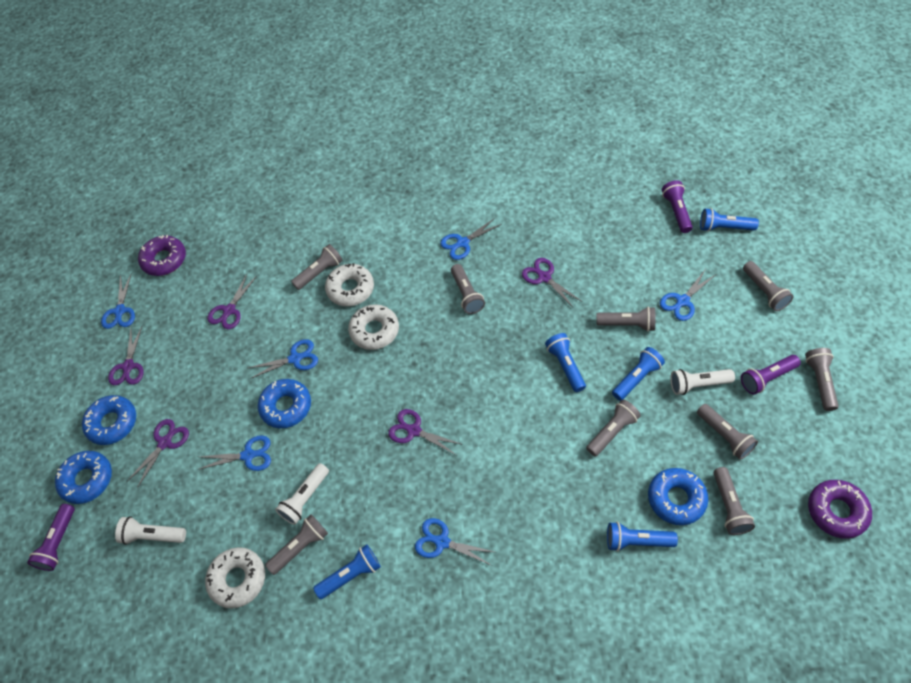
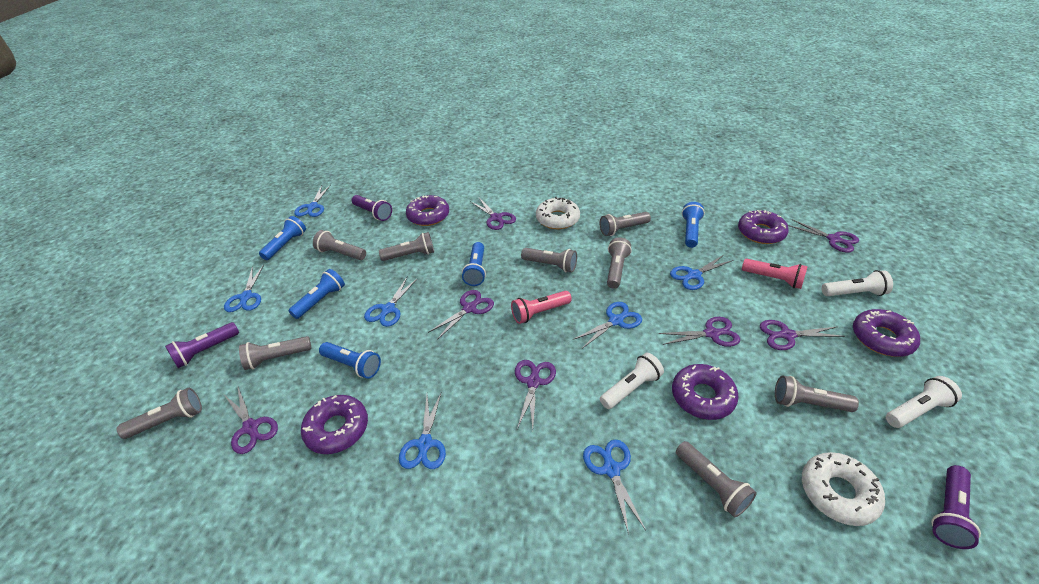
blue donut: [55,451,112,504] [82,395,136,445] [258,379,311,428] [648,468,708,525] = 4 -> none = 0
blue scissors: [101,274,135,329] [197,435,271,471] [248,339,318,379] [415,518,494,565] [440,218,502,260] [660,270,715,321] = 6 -> [224,265,264,312] [294,185,331,217] [364,277,418,327] [399,391,446,469] [573,302,642,348] [583,440,646,535] [670,255,733,290] = 7
pink flashlight: none = 0 -> [511,291,572,324] [742,259,808,289] = 2
purple donut: [138,235,186,276] [808,480,872,539] = 2 -> [301,395,368,454] [406,195,449,226] [672,364,739,420] [738,210,789,244] [853,309,920,357] = 5
purple scissors: [108,325,143,385] [126,419,189,488] [207,274,257,329] [388,409,463,455] [522,258,581,307] = 5 -> [224,385,278,454] [428,290,494,340] [470,198,516,230] [515,360,556,429] [658,317,740,347] [760,320,845,350] [788,219,859,253] = 7
white donut: [205,547,265,609] [325,263,374,307] [348,304,399,350] = 3 -> [536,197,580,229] [802,452,885,526] = 2

